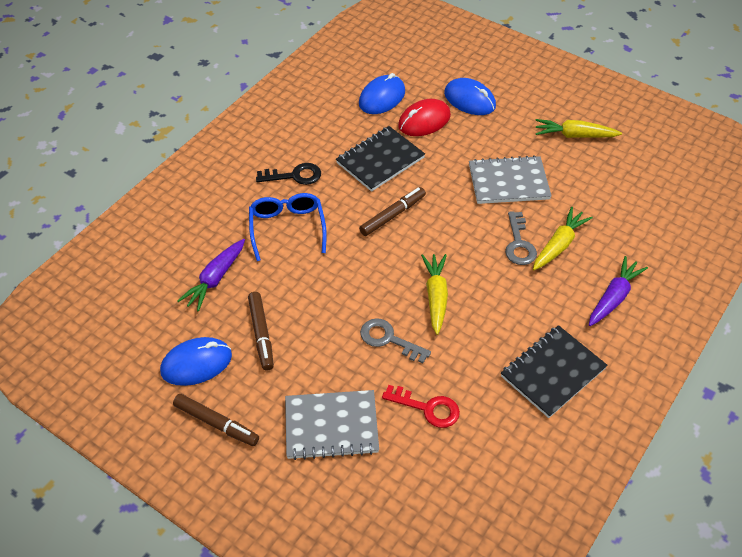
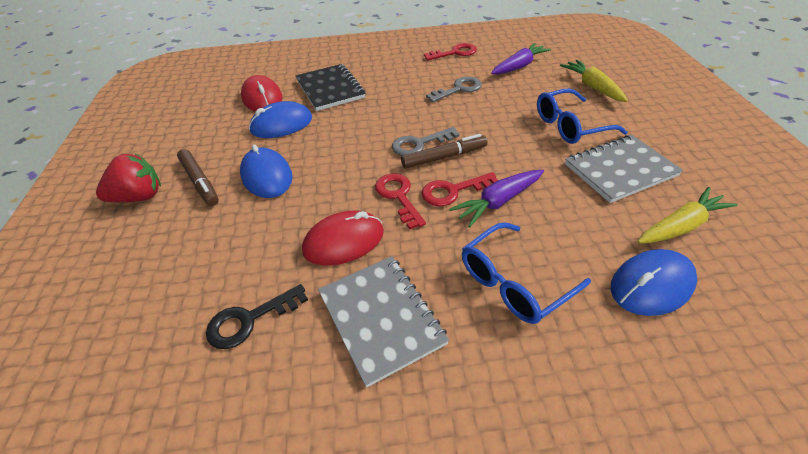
black notebook: [336,126,425,192] [501,325,608,418] = 2 -> [296,64,365,111] = 1
blue glasses: [249,193,327,261] = 1 -> [462,222,591,324] [537,89,628,144] = 2
brown marker: [173,394,259,446] [248,292,274,371] [359,187,426,236] = 3 -> [177,149,219,206] [401,134,487,169] = 2
red key: [382,385,460,428] = 1 -> [375,174,426,229] [422,172,498,206] [424,43,477,60] = 3
red mouse: [398,99,451,136] = 1 -> [241,75,282,112] [302,211,384,266] = 2
red strawberry: none = 0 -> [96,153,161,202] = 1
yellow carrot: [421,254,448,335] [533,207,593,270] [535,119,622,138] = 3 -> [560,60,628,102] [637,187,738,244] = 2

